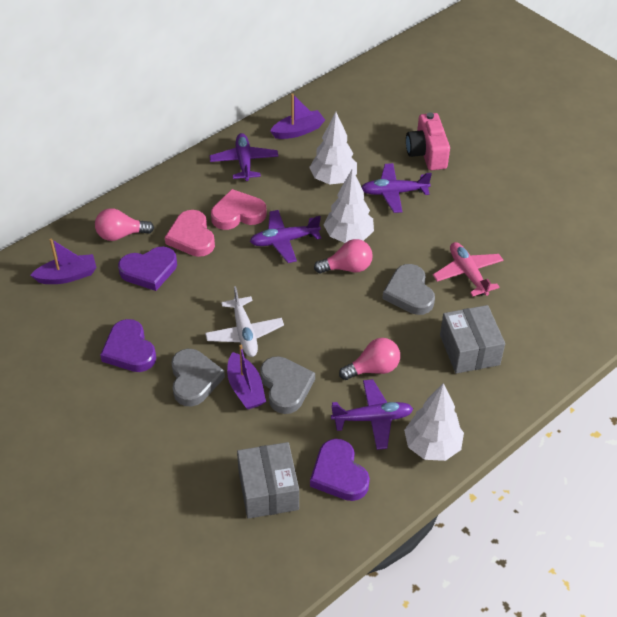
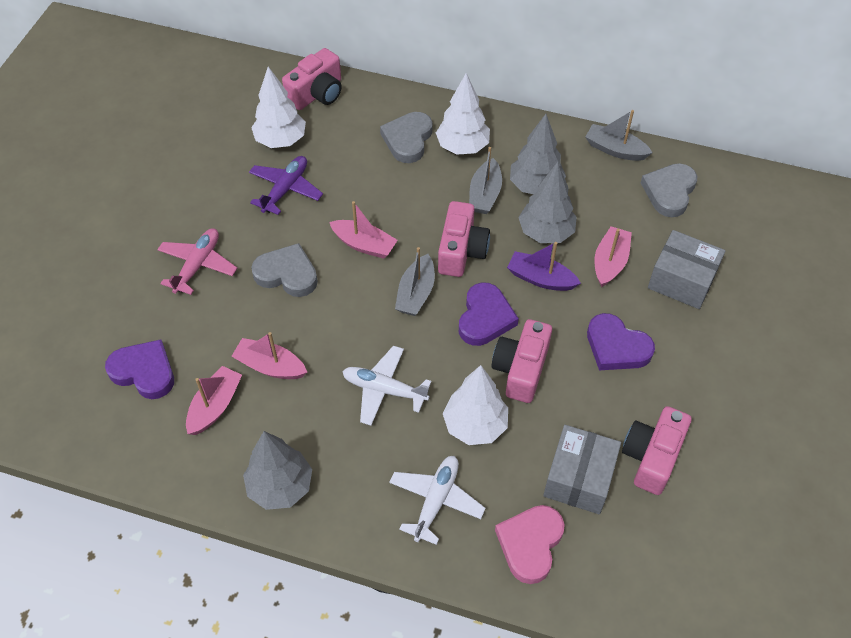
grey boat: none = 0 -> [395,247,435,316] [469,147,502,214] [585,110,652,161] = 3
grey tree: none = 0 -> [243,431,312,510] [510,114,566,194] [518,162,577,243] = 3
pink boat: none = 0 -> [186,366,242,435] [231,332,307,379] [329,201,398,259] [594,226,632,287] = 4
pink camera: [406,112,450,170] = 1 -> [282,48,342,110] [438,201,490,277] [492,319,552,403] [622,406,692,495] = 4
pink heart: [165,210,215,257] [211,189,267,230] = 2 -> [495,505,565,584] = 1
pink light bulb: [95,208,154,241] [314,239,373,274] [339,338,400,380] = 3 -> none = 0
purple boat: [30,239,97,284] [227,345,266,409] [270,93,325,139] = 3 -> [507,242,581,291] = 1
purple plane: [210,133,278,181] [250,210,321,263] [331,379,413,450] [362,163,432,213] = 4 -> [249,156,323,215] = 1
white plane: [205,286,284,357] = 1 -> [342,346,431,426] [389,456,486,545] = 2

